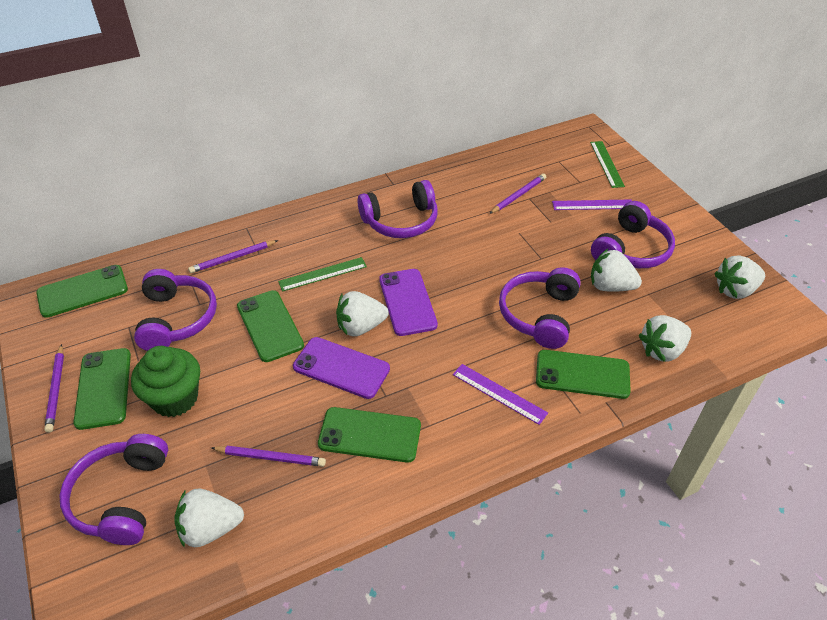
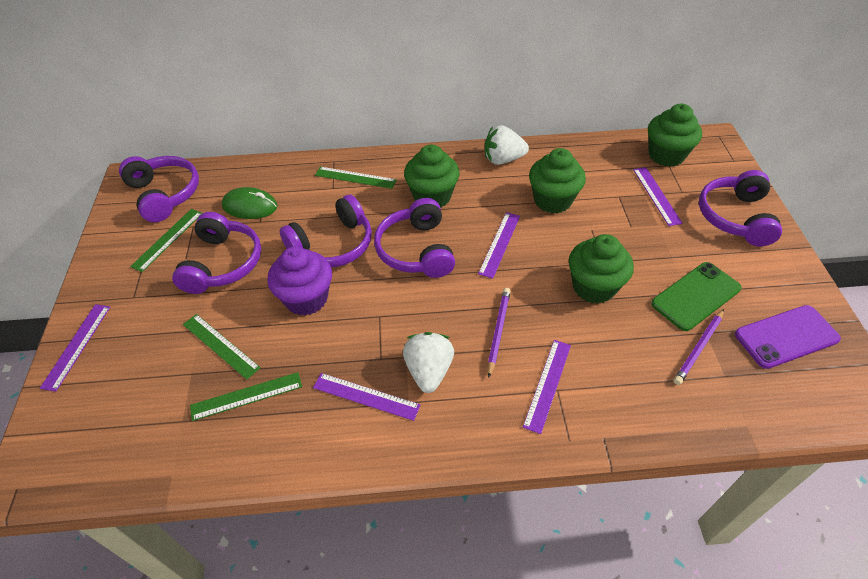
green cupcake: [131,346,200,417] = 1 -> [404,145,460,208] [529,148,586,213] [569,234,634,304] [648,104,702,167] = 4
green mouse: none = 0 -> [222,187,277,219] = 1
green phone: [36,265,128,318] [73,348,131,430] [237,290,304,362] [318,407,421,463] [536,350,631,399] = 5 -> [651,262,741,331] = 1
green ruler: [278,257,367,292] [590,141,625,188] = 2 -> [130,209,203,272] [183,314,261,380] [190,372,302,421] [315,167,397,189] = 4
purple cupcake: none = 0 -> [267,246,332,316] = 1
purple pencil: [44,344,64,433] [188,240,278,273] [211,446,326,467] [489,174,546,214] = 4 -> [488,288,511,378] [673,309,724,385] = 2
purple phone: [293,337,390,399] [379,269,438,336] = 2 -> [735,305,841,369] = 1
purple ruler: [453,364,548,425] [552,199,632,210] = 2 -> [40,304,110,392] [313,373,421,421] [478,212,520,279] [523,340,571,434] [633,167,683,226] = 5
white strawberry: [174,489,244,548] [336,291,389,336] [591,249,642,292] [638,315,691,362] [714,255,765,299] = 5 -> [403,332,454,393] [485,125,529,165] = 2

